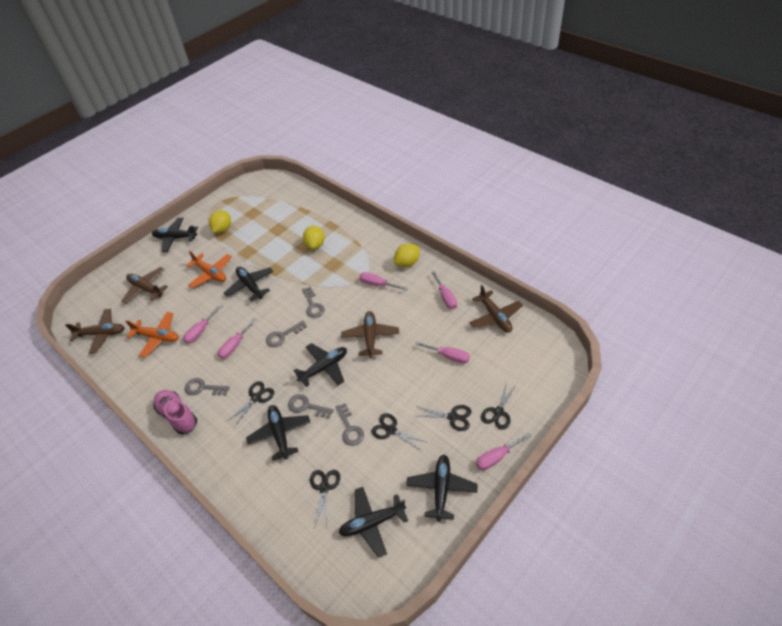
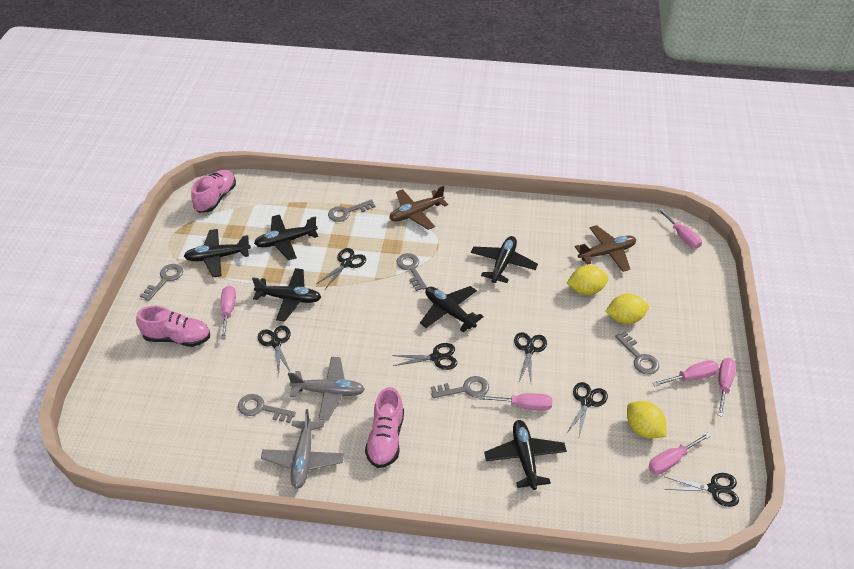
black scissors: [226,381,274,427] [310,470,340,529] [371,413,428,451] [416,405,471,431] [481,381,517,429] = 5 -> [258,325,291,375] [316,248,366,289] [392,343,457,370] [514,332,547,382] [566,382,608,437] [665,473,739,507] = 6
brown plane: [65,309,125,354] [121,267,168,304] [341,311,399,358] [469,285,523,333] = 4 -> [389,186,448,230] [575,225,636,272] = 2
grey key: [185,378,230,396] [266,320,307,347] [288,394,334,419] [302,287,325,318] [336,403,364,446] = 5 -> [140,264,183,301] [238,394,296,423] [328,199,375,222] [397,253,427,291] [431,376,489,398] [615,331,659,375] = 6
grey plane: none = 0 -> [261,409,344,489] [288,357,365,420] = 2
orange plane: [125,312,179,357] [186,250,232,288] = 2 -> none = 0
pink shoe: [153,390,197,434] = 1 -> [136,306,210,347] [191,169,236,213] [365,387,404,468] = 3

